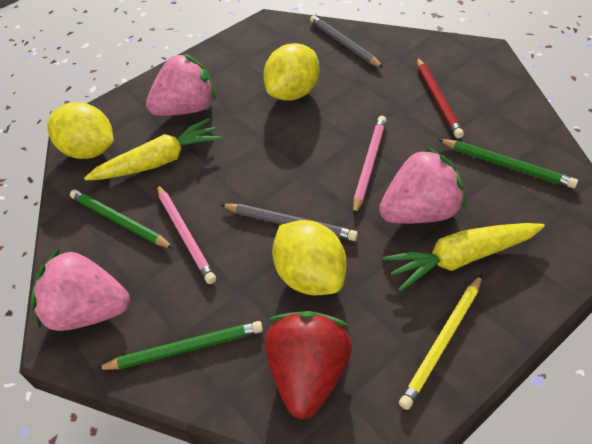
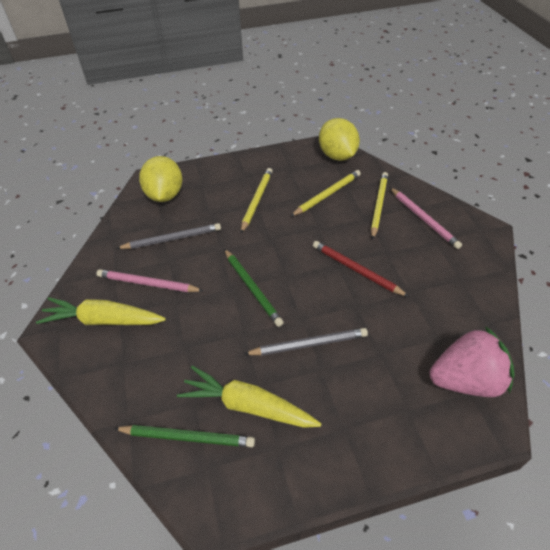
green pencil: [70,190,174,249] [96,321,263,370] [438,139,578,188] = 3 -> [114,425,255,447] [224,249,284,327] = 2
pink strawberry: [31,248,130,331] [146,52,216,116] [379,147,466,224] = 3 -> [429,326,515,397] = 1
red strawberry: [265,311,352,419] = 1 -> none = 0
yellow lemon: [47,102,113,159] [263,43,320,101] [272,220,347,295] = 3 -> [139,156,183,202] [319,118,360,161] = 2
yellow pencil: [399,275,482,410] = 1 -> [241,168,273,233] [290,170,361,217] [371,172,388,240] = 3

